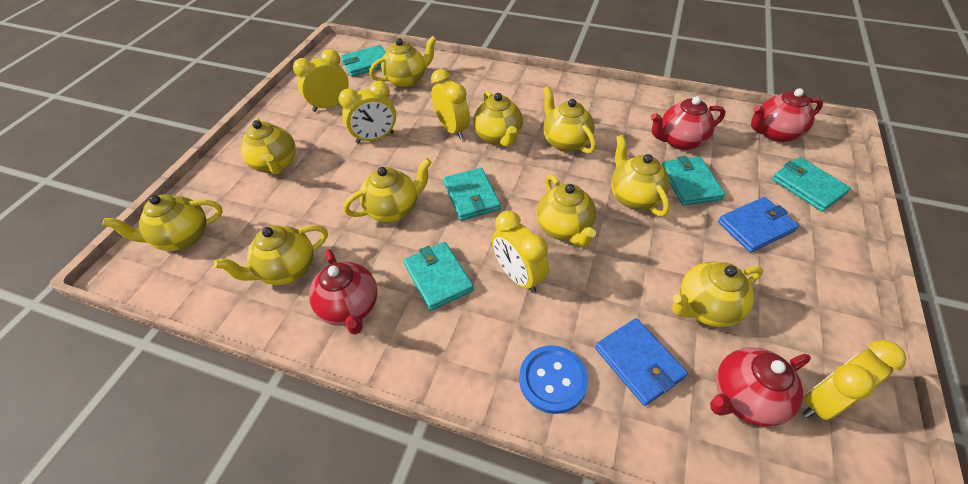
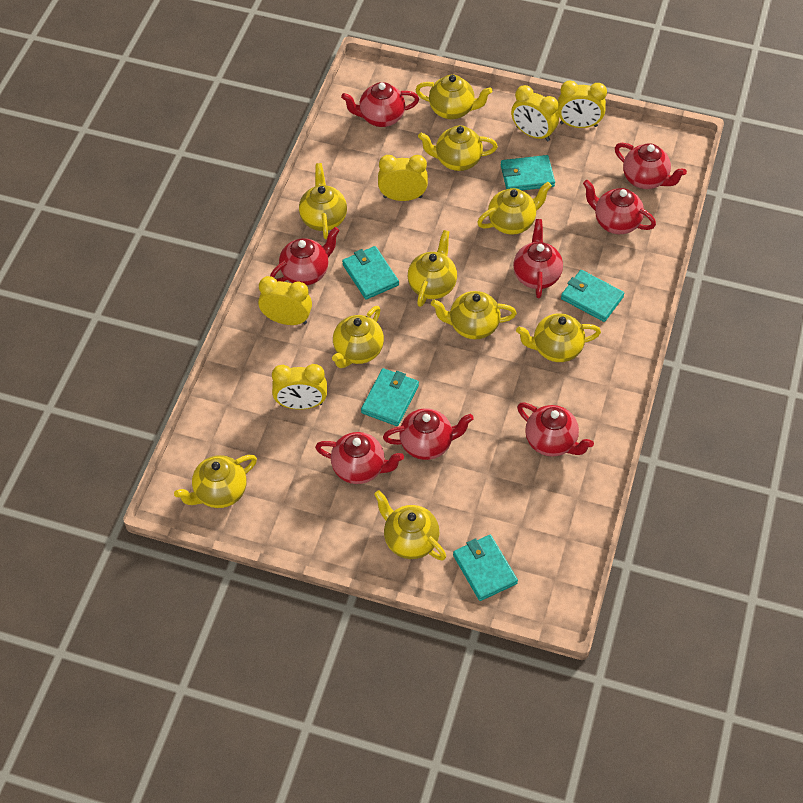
blue button: [519,345,588,414] = 1 -> none = 0
blue wallet: [595,318,688,406] [718,197,799,253] = 2 -> none = 0
red teapot: [309,249,377,335] [651,96,726,150] [710,347,811,427] [751,88,823,142] = 4 -> [270,227,340,285] [315,432,404,484] [341,82,419,127] [383,408,474,460] [513,219,563,298] [517,403,594,457] [583,180,656,234] [615,143,687,189] = 8

